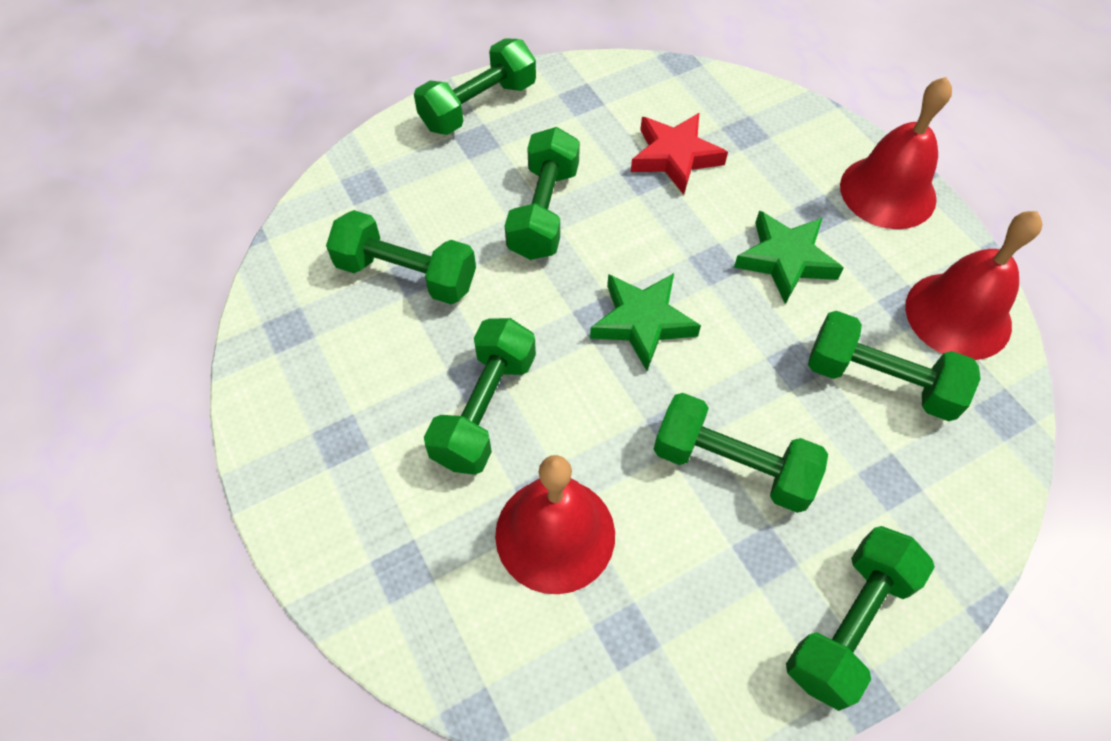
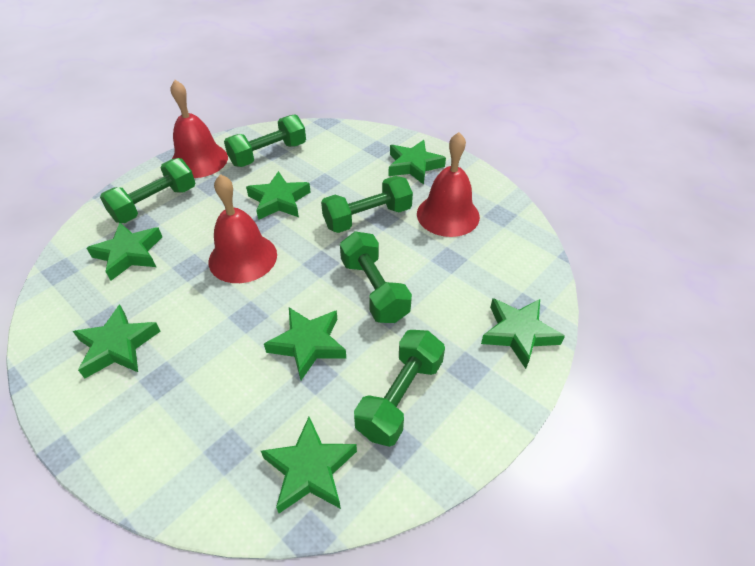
green dumbbell: [326,210,476,304] [414,38,536,135] [424,318,536,475] [505,127,580,260] [654,393,828,513] [786,526,935,711] [808,311,981,421] = 7 -> [100,158,196,223] [224,115,306,167] [321,176,413,233] [340,231,412,323] [354,330,445,447] = 5
green star: [590,273,701,371] [734,211,844,304] = 2 -> [73,305,161,378] [87,223,162,281] [246,171,311,220] [261,417,357,513] [264,307,346,380] [389,140,446,185] [481,298,565,369] = 7
red star: [631,113,728,195] = 1 -> none = 0

